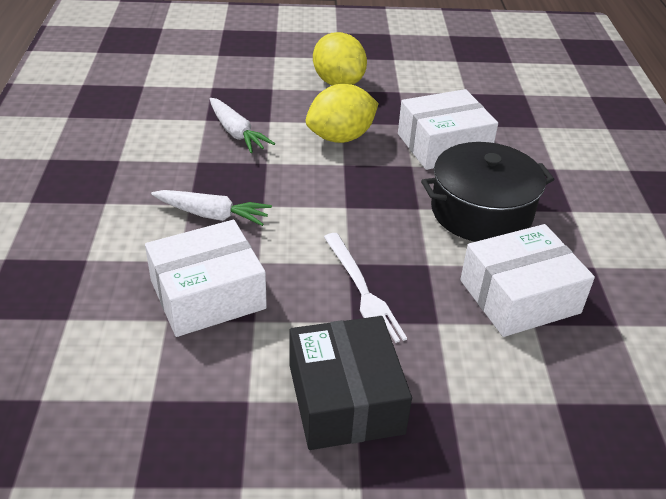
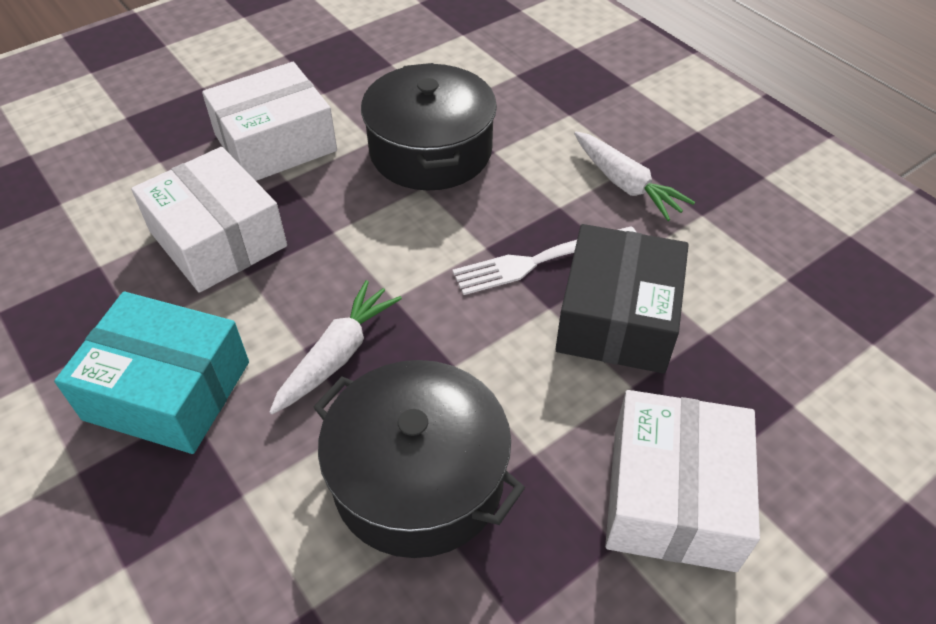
black pot: [421,142,554,242] = 1 -> [313,360,525,558] [361,63,497,191] = 2
turquoise box: none = 0 -> [54,292,249,454] = 1
yellow lemon: [306,84,379,143] [313,32,367,86] = 2 -> none = 0

